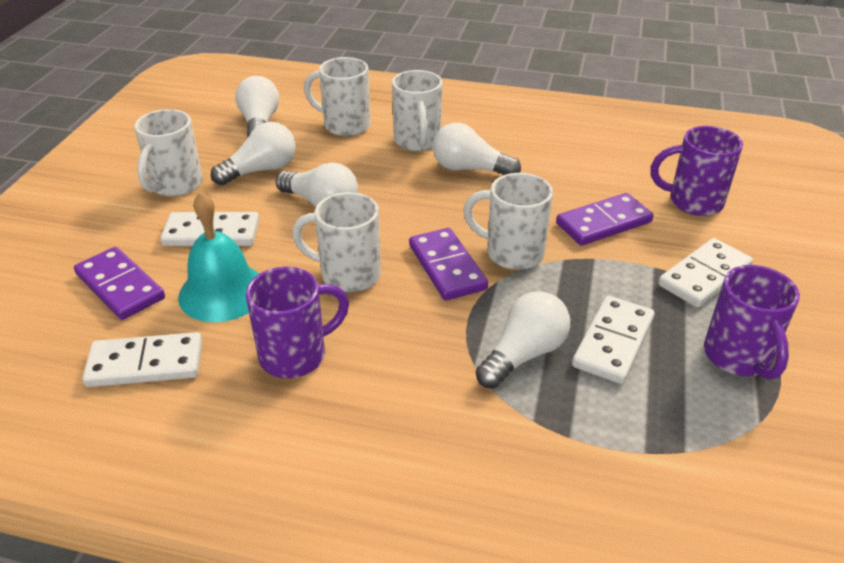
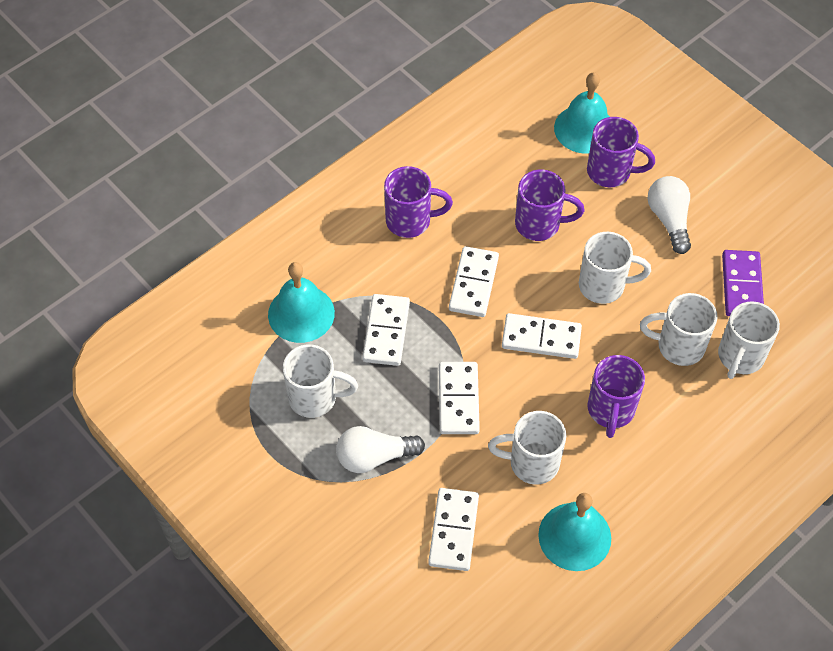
purple domino: [74,247,165,320] [409,228,488,301] [556,193,653,246] = 3 -> [722,250,764,316] = 1
purple mug: [246,267,349,378] [651,126,743,216] [704,265,800,380] = 3 -> [384,166,453,238] [515,170,584,241] [587,117,655,187] [588,355,645,438] = 4
turquoise bell: [178,192,259,322] = 1 -> [268,262,335,343] [538,493,611,571] [554,72,610,154] = 3
white domino: [82,332,202,387] [160,212,259,246] [572,296,655,384] [658,238,753,308] = 4 -> [363,294,410,366] [428,488,479,571] [439,362,480,434] [449,246,499,317] [502,313,582,359] = 5
white light bulb: [211,122,296,185] [235,76,279,137] [276,162,358,207] [433,123,521,175] [476,291,570,389] = 5 -> [336,426,425,473] [647,176,691,254] = 2

